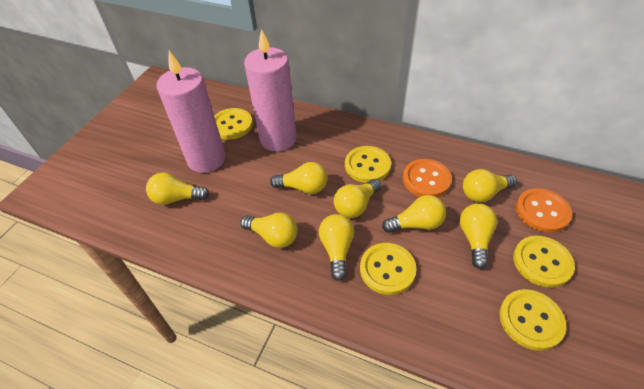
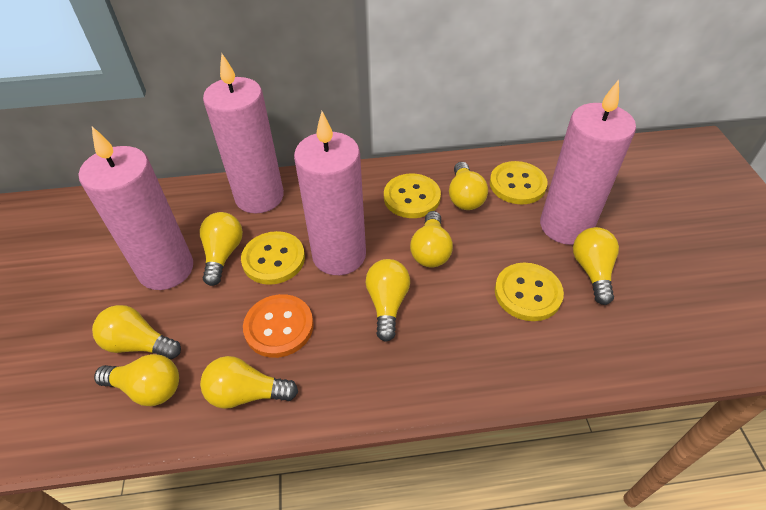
orange button: [403,159,452,197] [516,188,572,233] = 2 -> [243,294,314,358] = 1
pink candle: [157,51,226,173] [244,29,297,151] = 2 -> [79,127,193,290] [203,54,284,214] [294,111,366,275] [540,80,636,245] = 4
yellow button: [214,108,253,140] [345,146,391,183] [360,243,417,295] [499,289,566,351] [513,236,575,288] = 5 -> [241,231,305,285] [384,173,441,218] [490,161,548,204] [495,263,564,321] = 4

